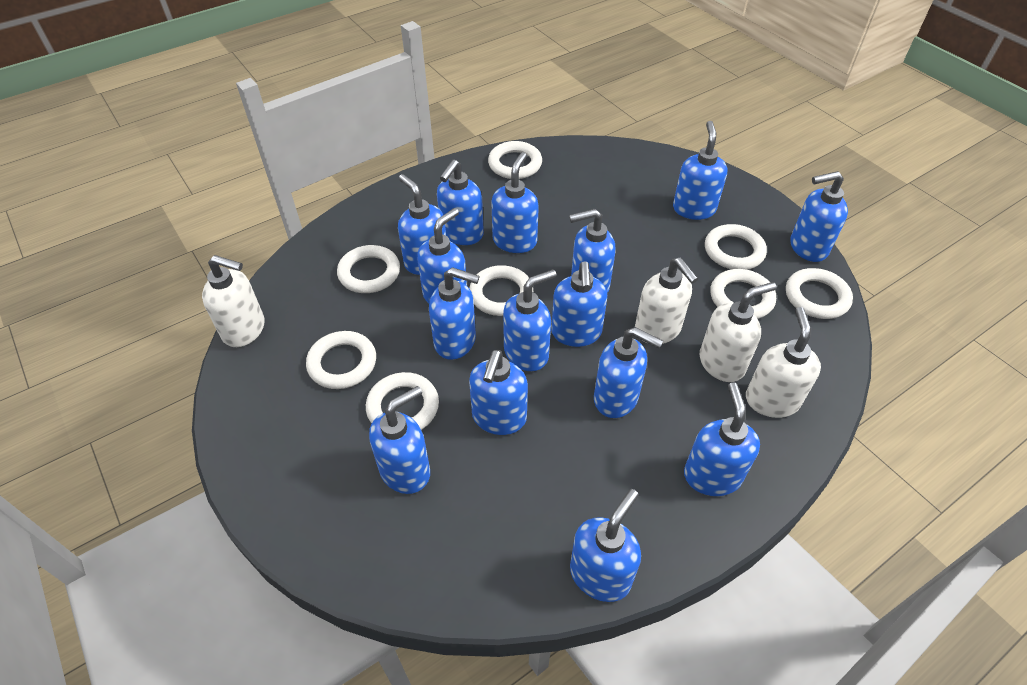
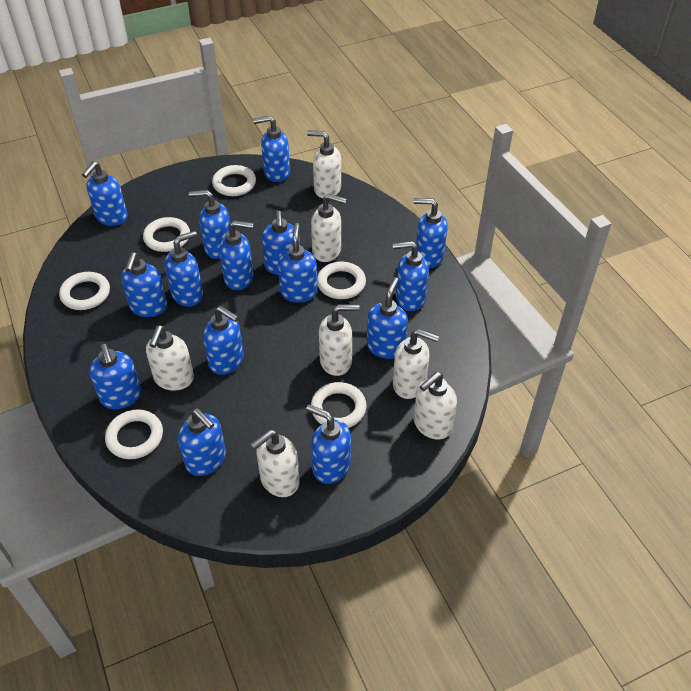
white ring: [306,331,376,389] [337,245,400,293] [366,372,439,430] [469,265,533,316] [488,141,542,179] [705,224,767,270] [710,269,776,319] [786,268,853,319] = 8 -> [59,272,110,310] [105,409,163,459] [143,217,190,252] [212,165,256,196] [311,382,366,428] [317,262,366,299] = 6
white soap dispenser: [202,255,264,347] [635,257,698,344] [700,282,776,382] [746,307,821,418] = 4 -> [146,325,194,391] [250,430,300,497] [307,130,341,198] [311,194,347,262] [319,304,360,376] [393,329,439,399] [414,372,457,440] = 7

